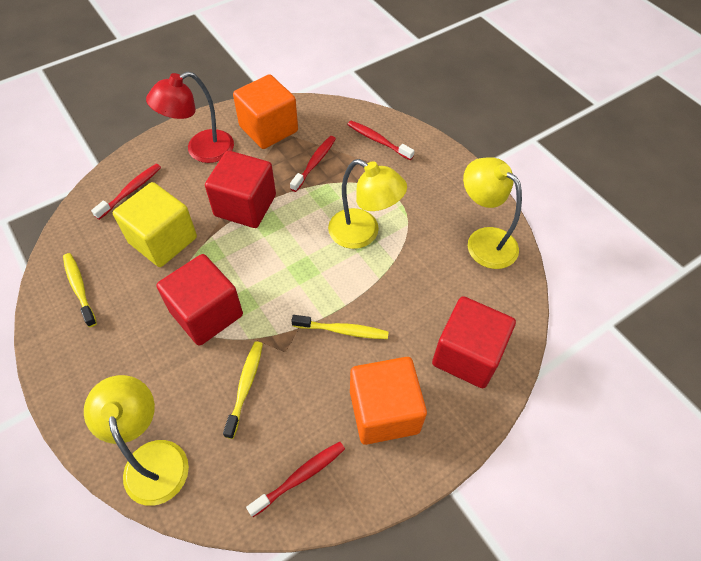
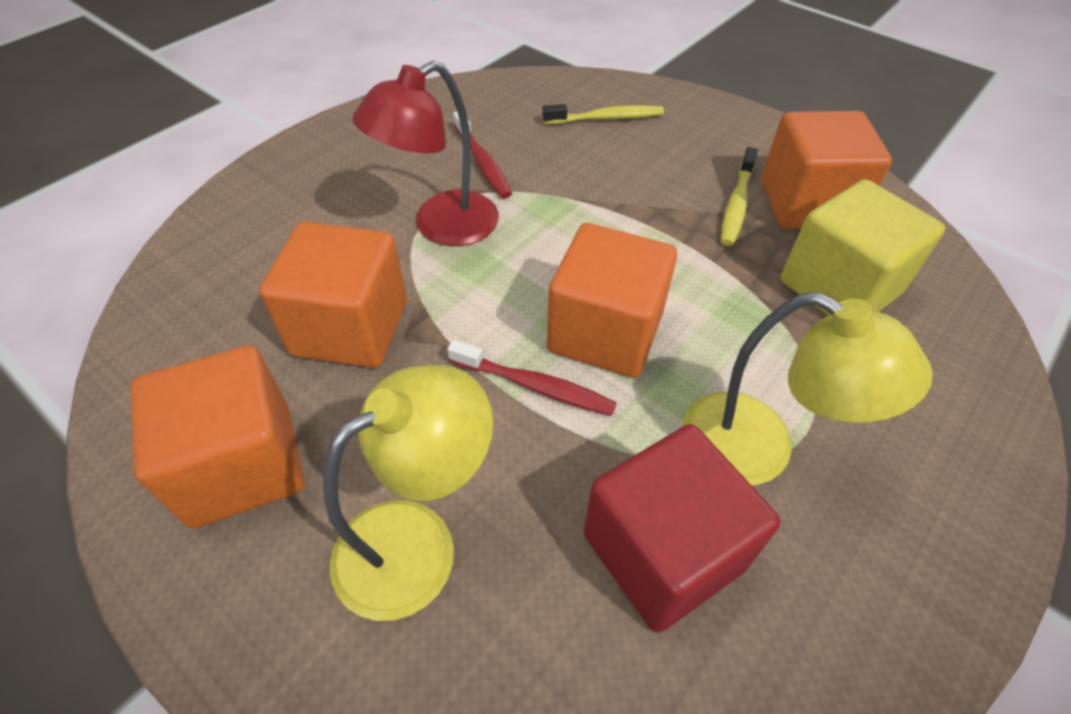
orange cube: [233,74,298,149] [350,357,427,445] = 2 -> [131,345,304,528] [259,222,407,368] [547,223,677,378] [761,111,892,228] = 4
red cube: [156,254,243,346] [205,150,276,228] [432,296,516,388] = 3 -> [584,424,781,632] = 1
red toothbrush: [91,164,161,220] [246,441,345,517] [290,136,336,192] [347,121,415,160] = 4 -> [447,339,617,416] [453,112,512,198] = 2
yellow lamp: [84,375,189,506] [328,159,407,249] [463,157,522,269] = 3 -> [323,365,493,621] [682,292,933,485] = 2
yellow toothbrush: [63,253,97,327] [223,341,263,439] [291,315,389,339] = 3 -> [542,104,664,124] [720,147,758,246] = 2

